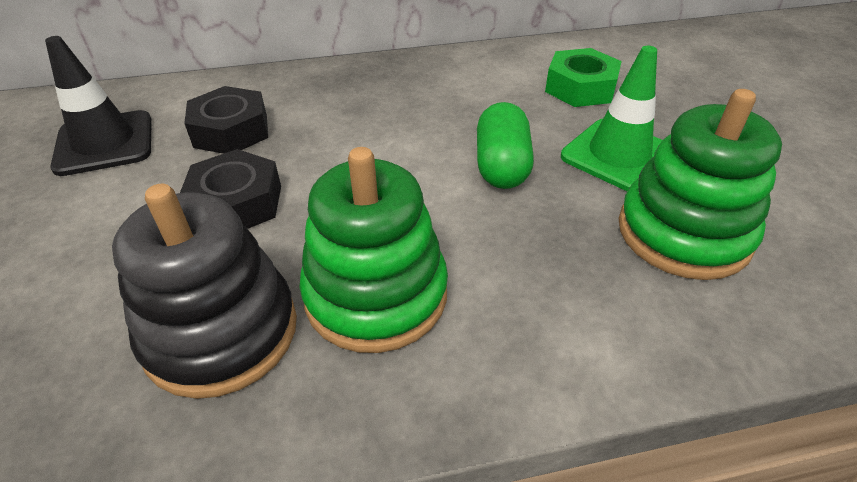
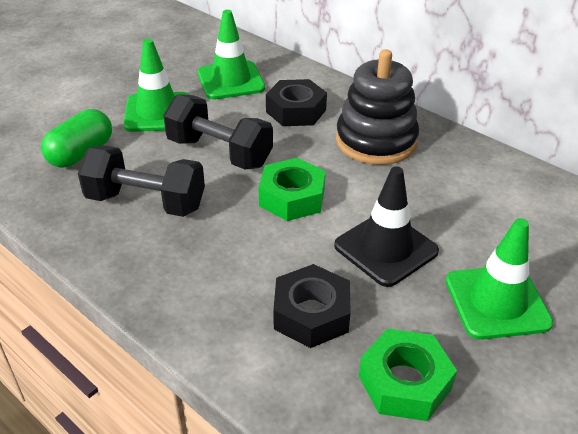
black dumbbell: none = 0 -> [78,145,205,217] [163,94,273,169] = 2
green nut: [545,48,622,107] = 1 -> [259,158,326,221] [359,329,457,421] = 2
green stacking toy: [299,147,448,353] [619,89,782,280] = 2 -> none = 0
green traffic cone: [561,46,662,191] = 1 -> [123,39,189,132] [198,10,265,99] [445,218,553,340] = 3

